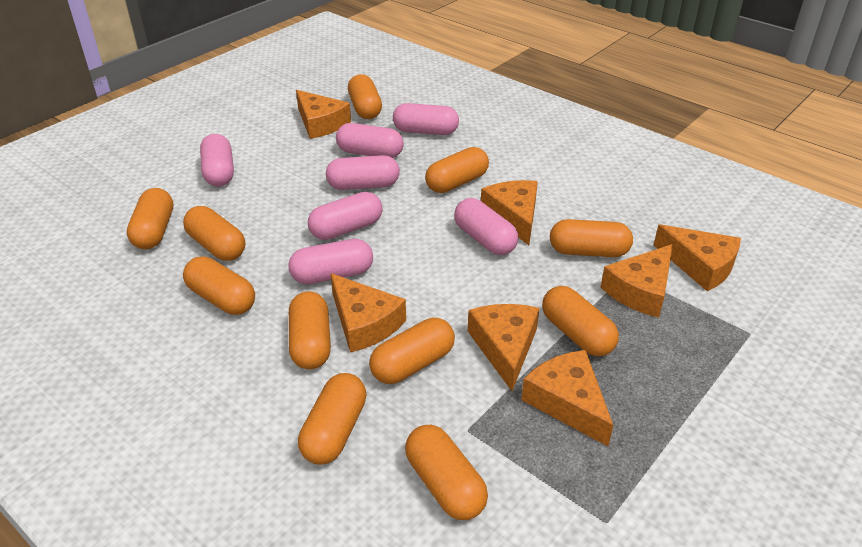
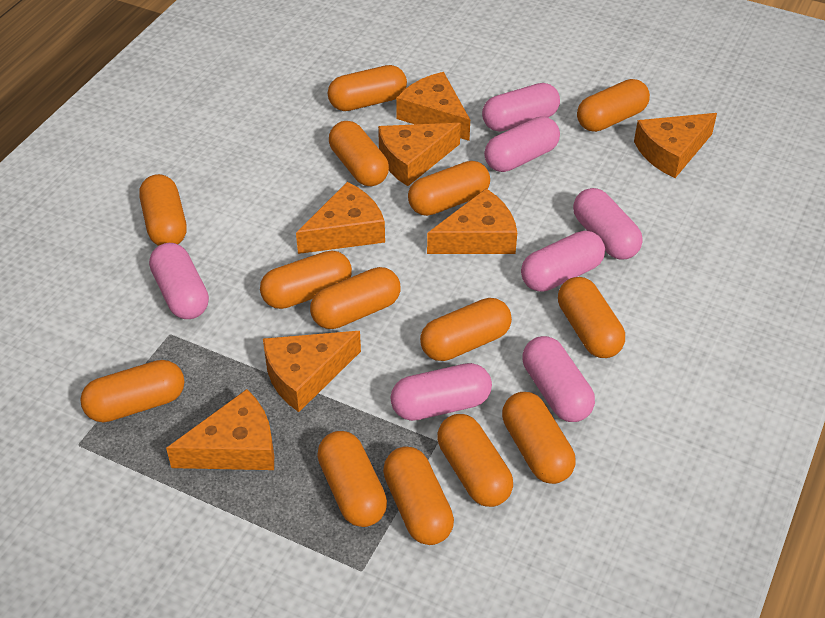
orange capsule: [127,188,173,249] [183,206,245,261] [183,256,255,315] [289,292,331,369] [298,373,366,465] [348,74,382,119] [369,318,455,384] [405,425,488,520] [425,147,489,193] [542,286,619,356] [550,219,633,257] = 11 -> [80,360,185,422] [139,174,187,246] [260,250,352,309] [310,267,401,329] [317,431,387,527] [328,65,407,111] [329,121,389,186] [383,447,454,545] [408,161,490,216] [420,298,512,361] [437,414,513,507] [502,392,576,484] [558,277,625,358] [577,79,650,132] = 14

